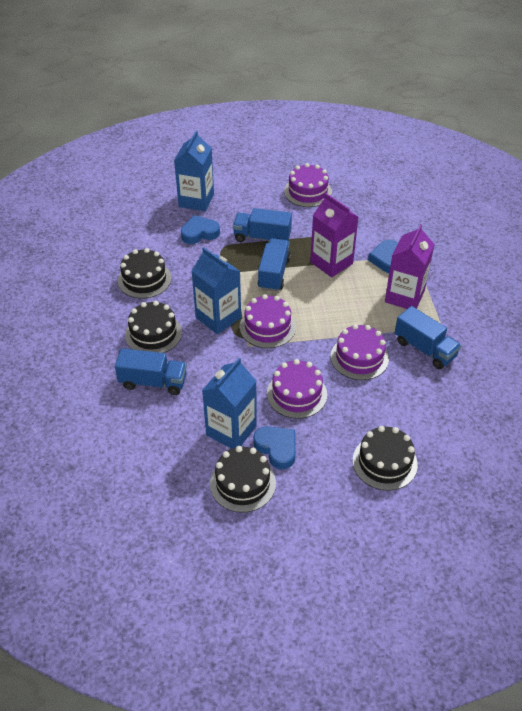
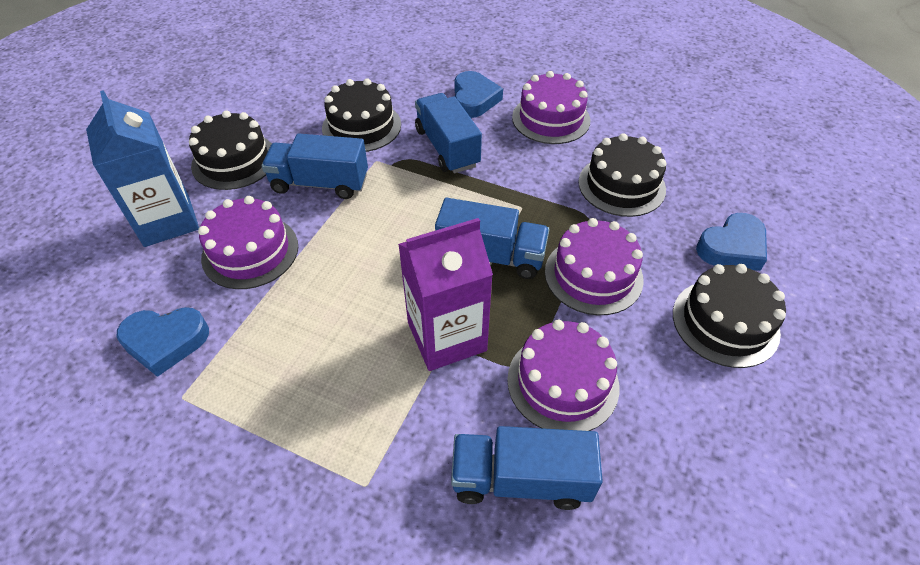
blue carton: [174,131,214,211] [192,247,241,334] [202,358,257,449] = 3 -> [86,90,199,247] = 1
purple carton: [310,193,358,277] [385,224,435,309] = 2 -> [398,218,493,371] = 1

